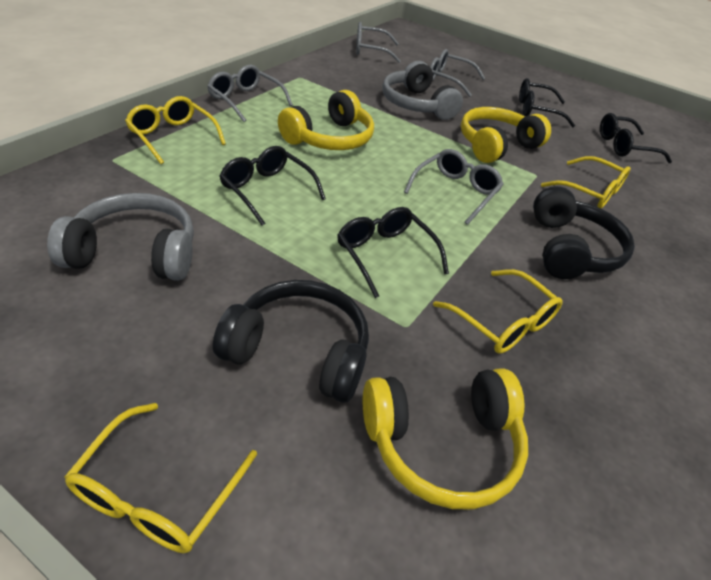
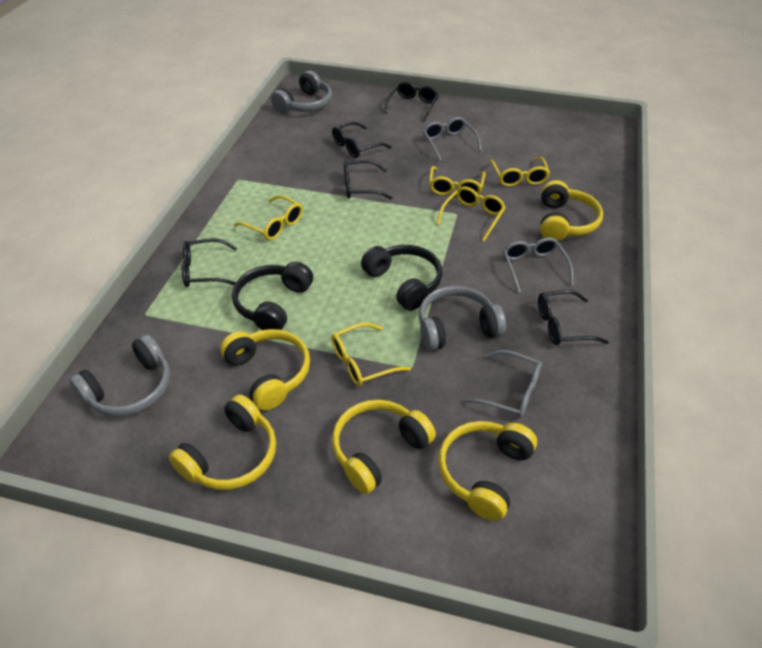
black glasses: [220,146,326,226] [337,207,449,298] [519,78,575,128] [600,113,672,163] = 4 -> [182,239,237,287] [332,122,391,158] [344,160,393,199] [384,82,439,122] [538,290,609,345] = 5
grey glasses: [207,65,293,122] [356,22,401,63] [404,149,504,225] [430,49,485,97] = 4 -> [423,117,482,161] [463,350,542,418] [503,237,573,293] = 3
grey headphones: [47,193,194,281] [382,61,463,120] = 2 -> [69,334,171,417] [271,71,332,113] [419,286,506,351] = 3
yellow glasses: [65,403,257,553] [125,96,226,164] [433,269,563,354] [541,156,631,208] = 4 -> [234,195,303,240] [331,323,411,386] [429,166,486,195] [436,186,506,241] [490,157,550,187] = 5
yellow headphones: [278,90,374,150] [363,368,528,509] [461,107,551,163] = 3 -> [169,394,276,490] [220,329,310,411] [332,400,436,494] [438,421,537,521] [540,180,603,241] = 5

